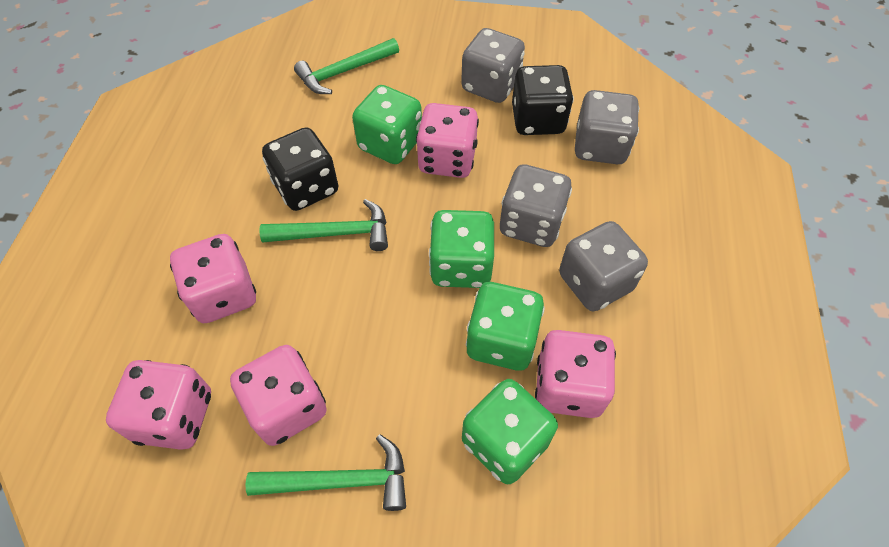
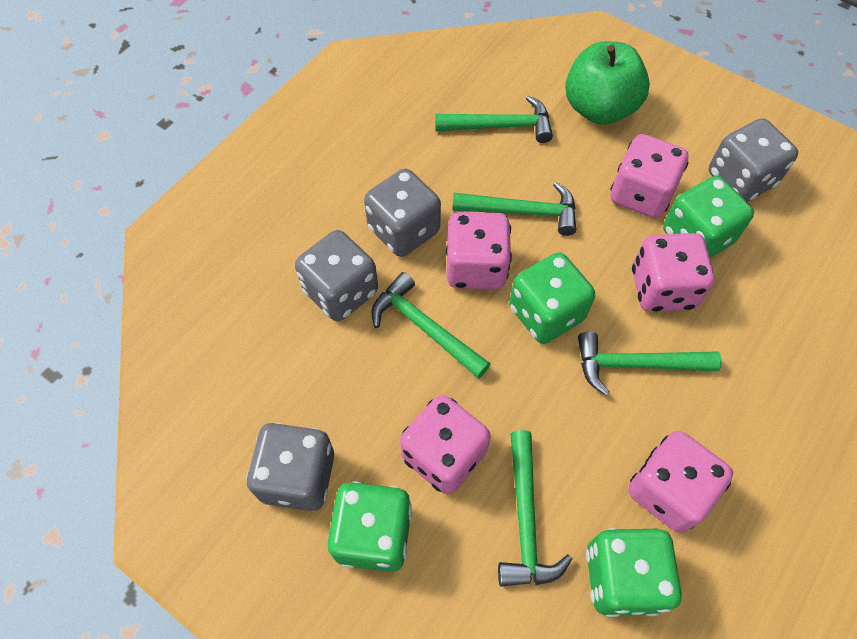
black dice: [262,128,338,211] [512,65,574,135] = 2 -> none = 0
green apple: none = 0 -> [565,41,650,125] = 1
green hammer: [245,434,406,511] [259,199,388,251] [294,38,399,94] = 3 -> [371,272,490,379] [435,96,553,143] [452,182,576,236] [498,430,572,587] [578,332,722,396] = 5

